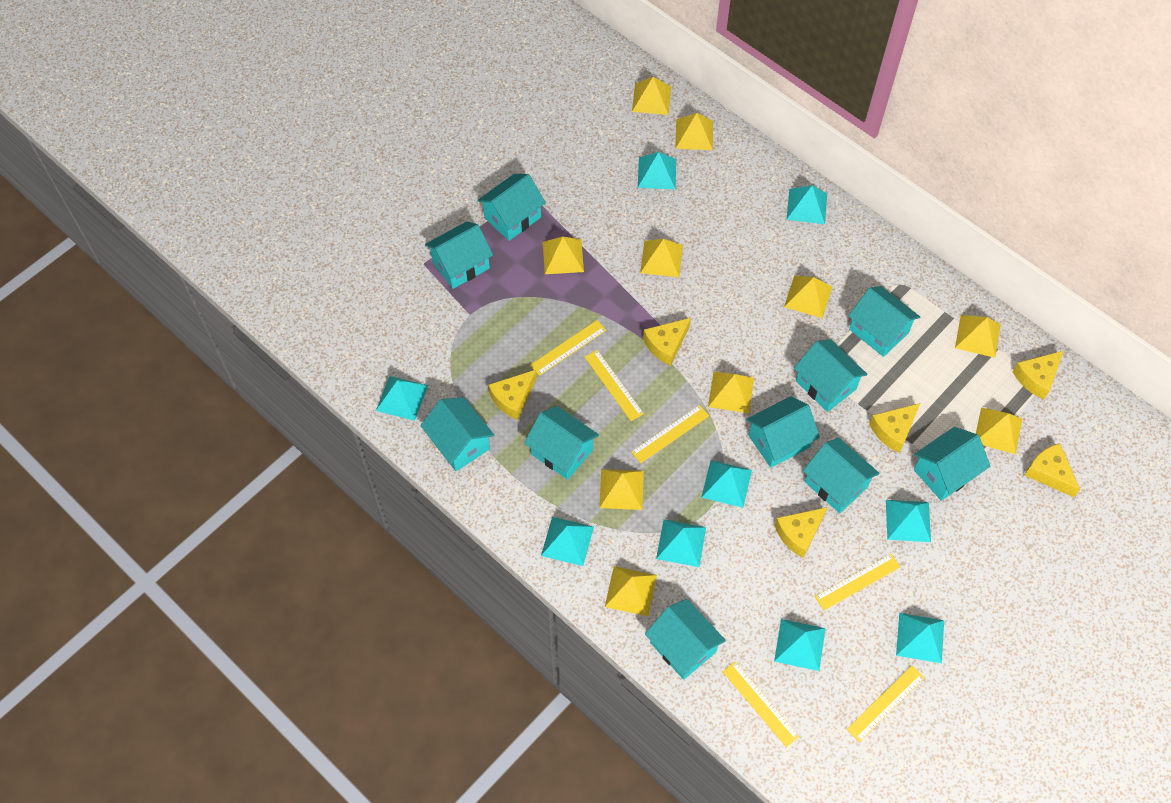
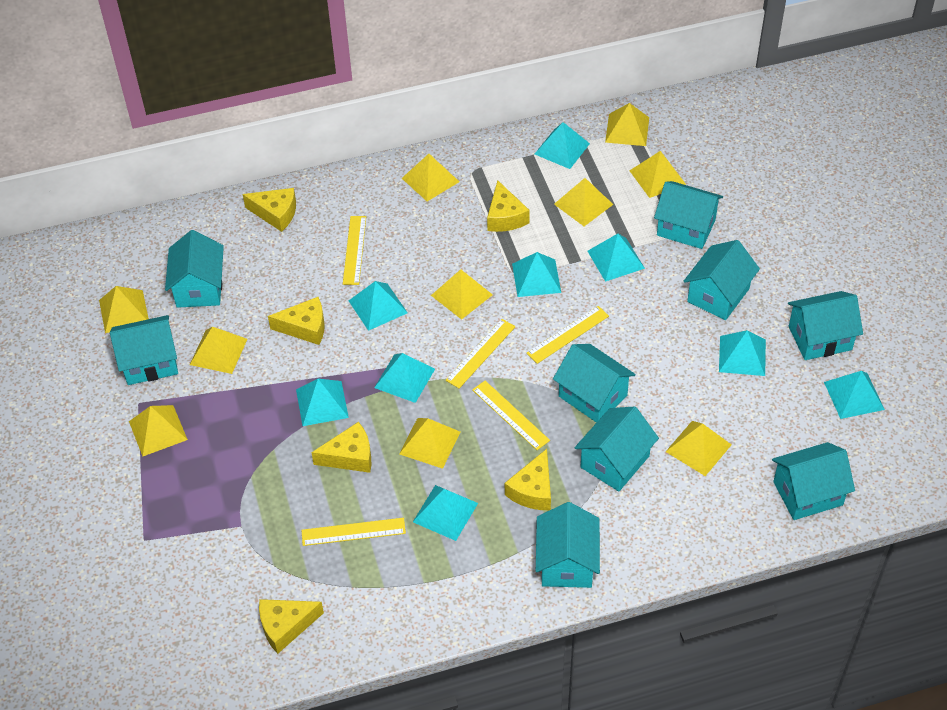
turquoise house: [420,397,494,471] [425,221,493,289] [477,174,546,241] [524,406,599,480] [645,599,726,680] [746,396,820,468] [794,339,868,412] [803,438,879,513] [849,286,920,357] [914,427,990,501] = 10 -> [110,315,178,385] [165,230,224,308] [536,502,600,588] [553,344,636,423] [575,406,659,491] [654,181,723,249] [684,240,760,320] [772,442,855,520] [788,291,863,360] = 9
yellow ruler: [530,320,606,376] [585,350,644,421] [631,405,709,463] [722,661,799,747] [815,554,900,610] [847,666,925,742] = 6 -> [302,518,406,546] [343,216,366,285] [446,319,516,389] [472,381,550,450] [527,306,609,364] = 5

